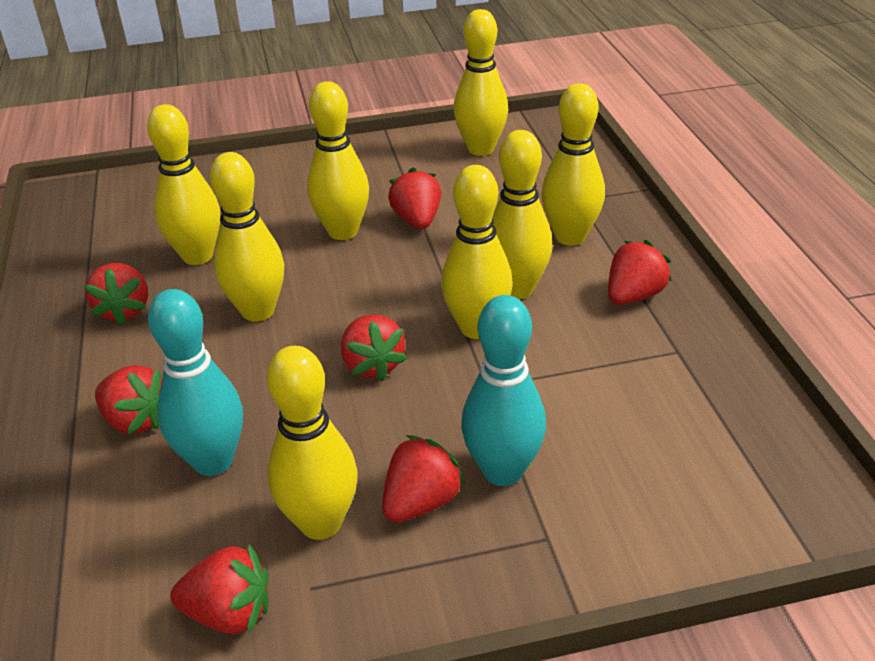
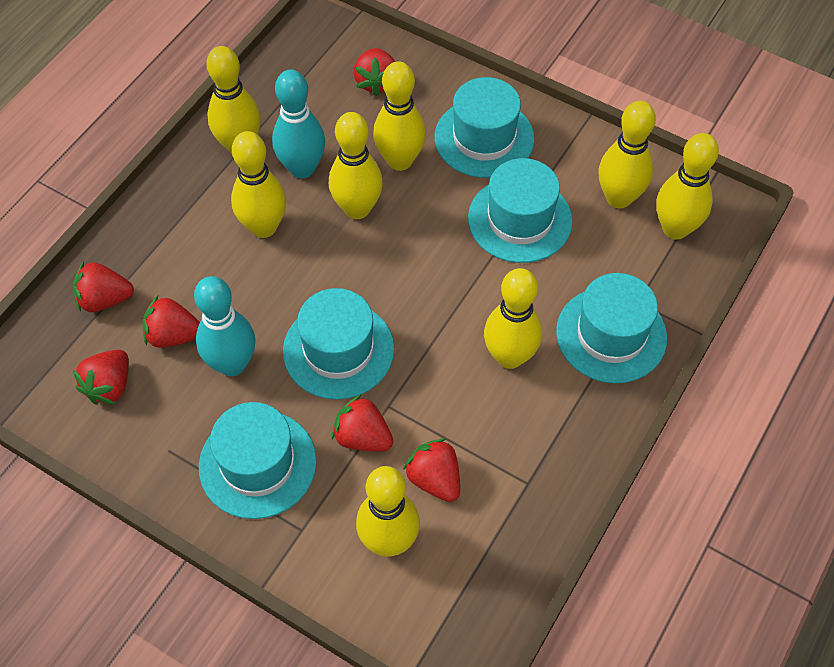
red strawberry: [84,263,148,325] [95,365,162,435] [170,544,269,634] [341,314,407,382] [382,435,465,522] [388,167,441,229] [608,240,672,305] = 7 -> [73,261,134,313] [73,350,129,405] [143,296,200,348] [332,394,393,451] [354,48,395,96] [403,438,460,502] = 6
turquoise hat: none = 0 -> [199,402,317,519] [283,288,394,400] [435,77,534,178] [468,158,573,263] [556,273,667,383] = 5

